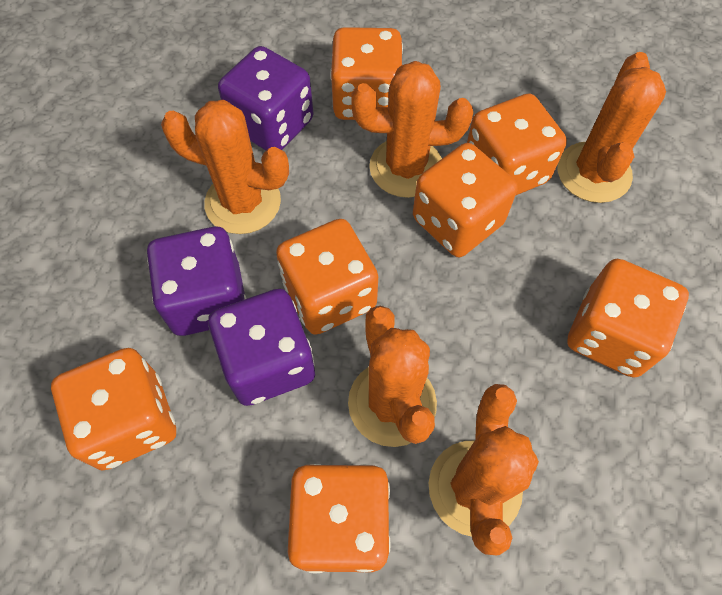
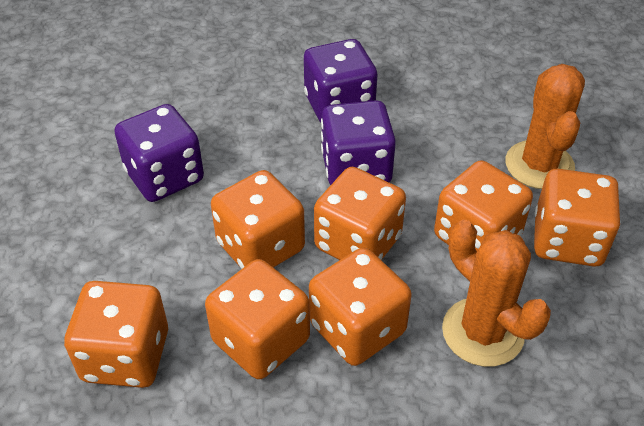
orange cactus: [161,100,289,234] [348,306,437,447] [351,61,473,198] [429,384,539,556] [558,52,666,203] = 5 -> [442,220,551,367] [505,64,585,189] = 2

